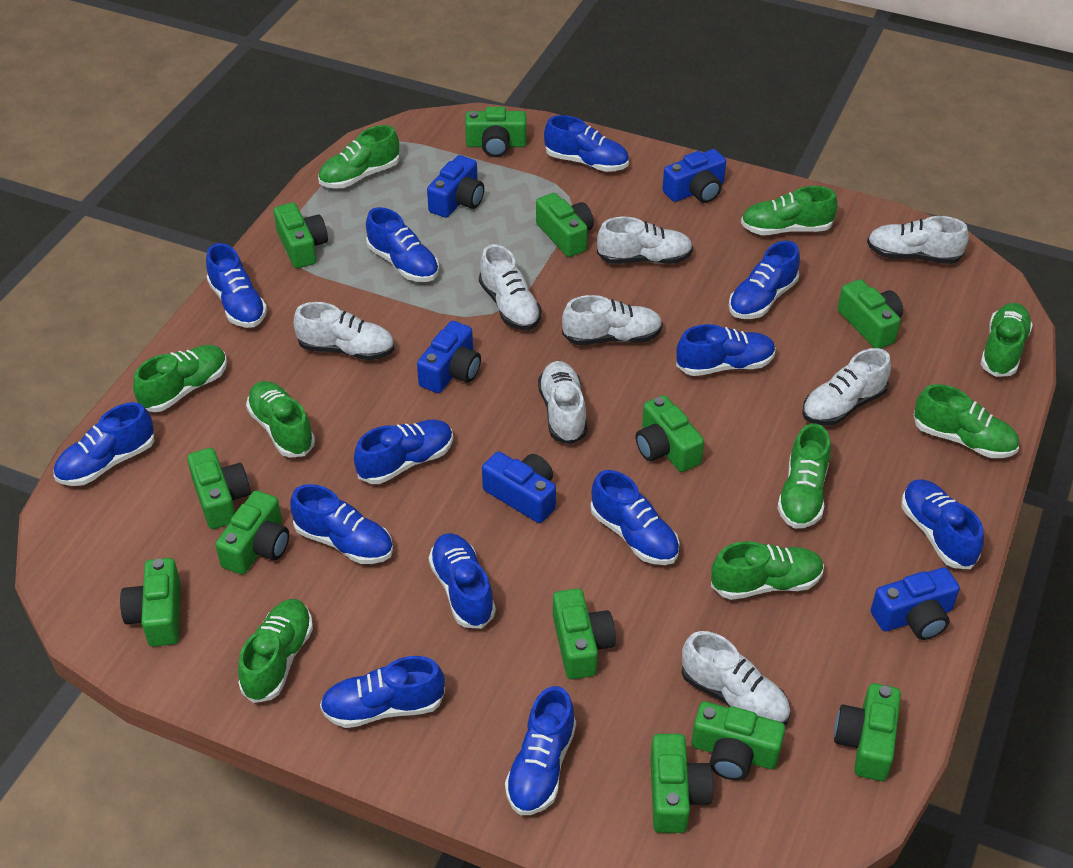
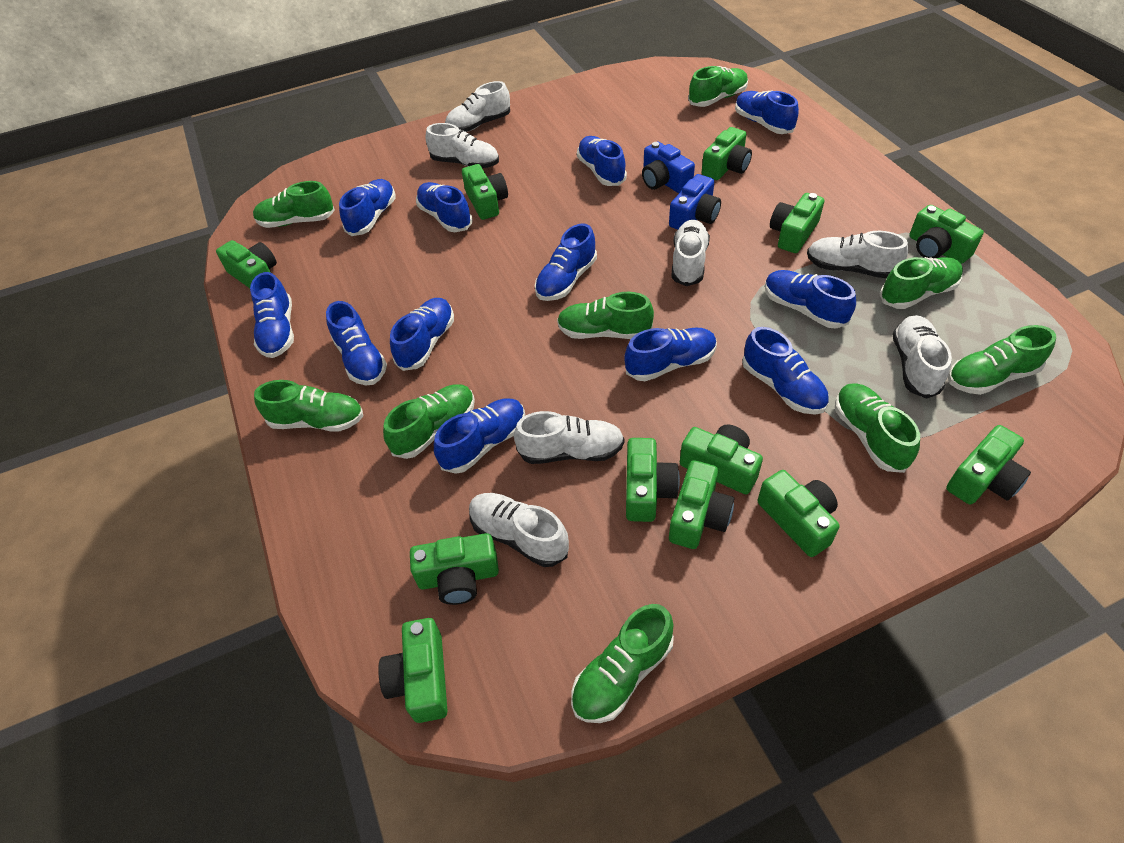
blue camera: [417,321,481,393] [427,155,484,218] [482,452,556,523] [662,149,726,203] [871,567,960,640] = 5 -> [642,141,695,193] [669,174,721,230] = 2
blue shoe: [54,402,155,486] [206,243,267,328] [290,484,393,564] [320,656,445,728] [354,419,453,484] [366,207,439,282] [429,533,496,629] [505,686,576,815] [544,115,629,172] [590,470,680,565] [676,324,776,376] [729,241,800,319] [901,479,984,569] = 13 -> [250,272,294,358] [326,301,387,385] [339,179,395,236] [390,298,454,371] [416,182,472,232] [434,398,525,474] [535,223,597,301] [577,136,627,186] [624,328,717,381] [735,91,799,134] [742,327,829,415] [765,270,856,328] = 12
white shoe: [294,302,395,360] [479,244,542,330] [538,361,587,444] [562,295,663,345] [597,217,693,264] [681,631,791,725] [802,348,891,426] [867,216,969,264] = 8 -> [426,123,499,168] [445,81,510,132] [469,493,569,567] [514,411,624,464] [672,220,710,286] [807,231,908,278] [893,315,952,399] = 7

